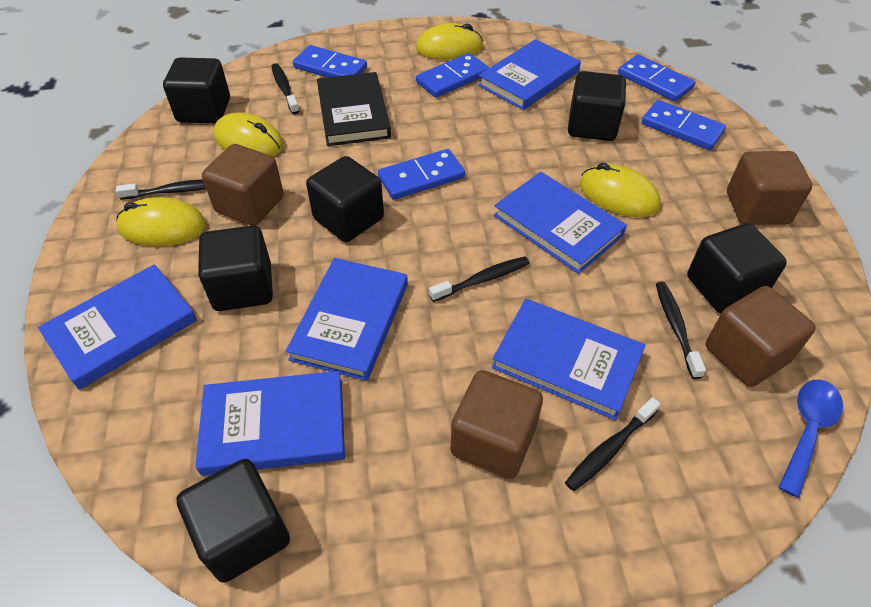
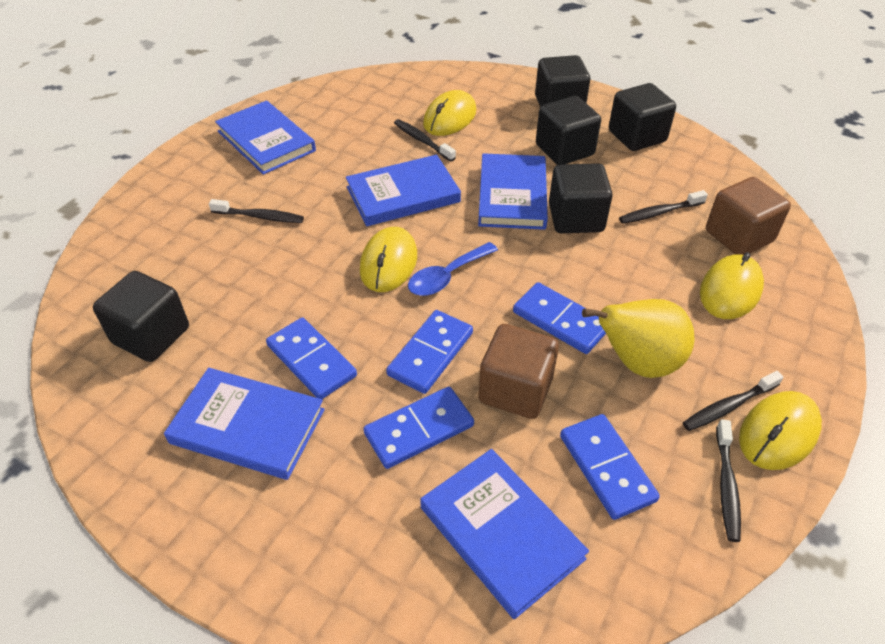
black book: [317,72,391,146] = 1 -> none = 0
black cube: [163,57,230,123] [176,459,290,582] [198,225,273,311] [306,156,384,242] [568,71,626,141] [687,223,787,313] = 6 -> [93,271,189,362] [535,55,590,107] [536,96,601,165] [549,163,613,233] [609,83,676,151] = 5
blue book: [38,264,197,390] [195,371,345,476] [286,258,408,381] [478,39,581,110] [492,299,645,420] [494,172,627,274] = 6 -> [164,368,325,480] [215,100,316,175] [346,155,461,226] [420,449,589,619] [478,153,548,230] = 5
brown cube: [202,144,284,226] [451,370,543,479] [705,286,816,387] [727,151,812,225] = 4 -> [478,324,559,419] [706,177,791,255] = 2
yellow pear: none = 0 -> [582,299,695,378] = 1

